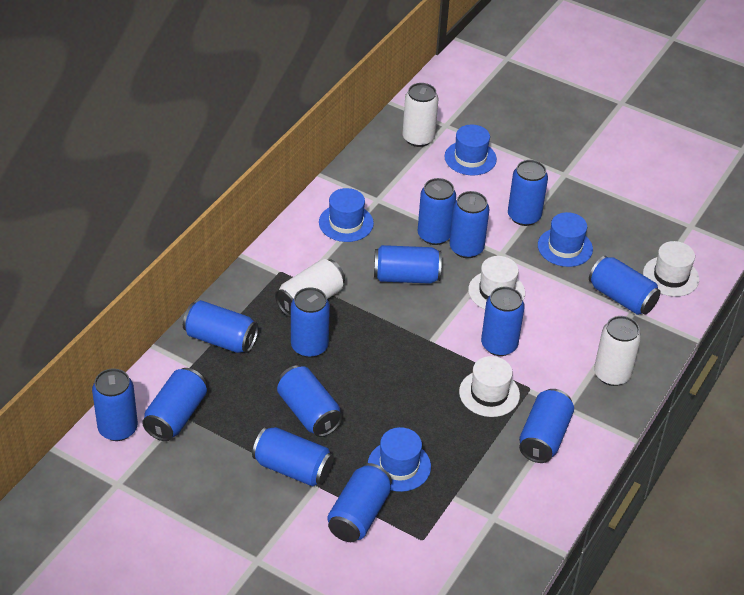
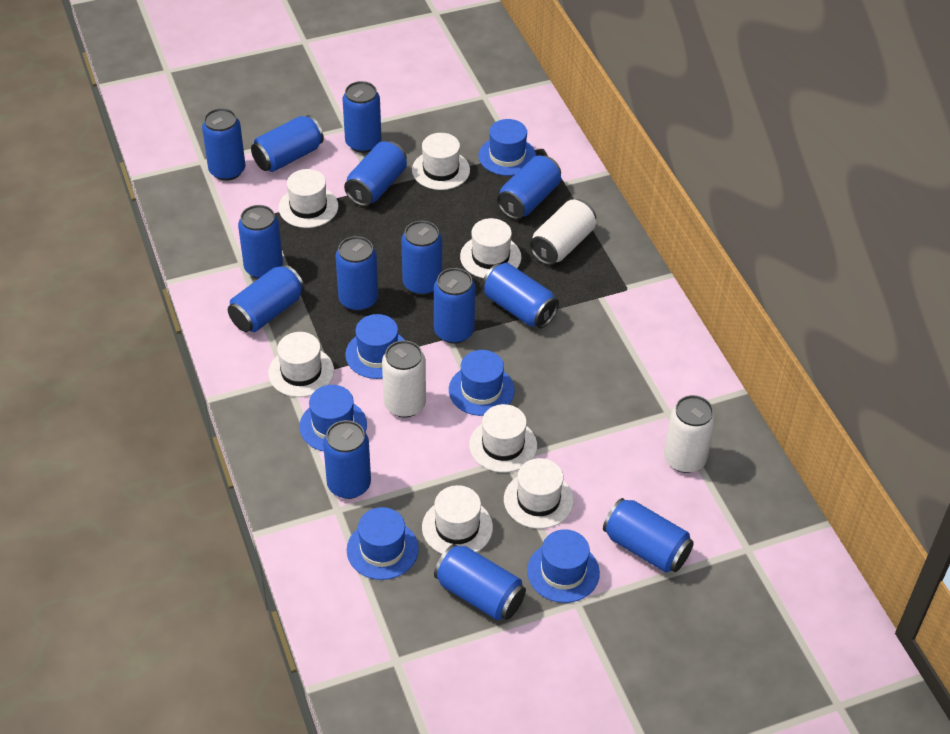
blue hat: [319,188,374,242] [368,427,431,492] [445,125,497,175] [538,212,593,267] = 4 -> [299,385,367,451] [345,314,405,379] [347,507,419,580] [449,350,515,416] [479,119,536,176] [527,529,600,603] = 6
white hat: [459,356,520,417] [468,256,525,309] [643,241,699,297] = 3 -> [268,332,334,397] [278,169,338,228] [412,133,470,190] [422,485,493,554] [460,218,521,278] [469,404,537,473] [504,458,574,529] = 7

